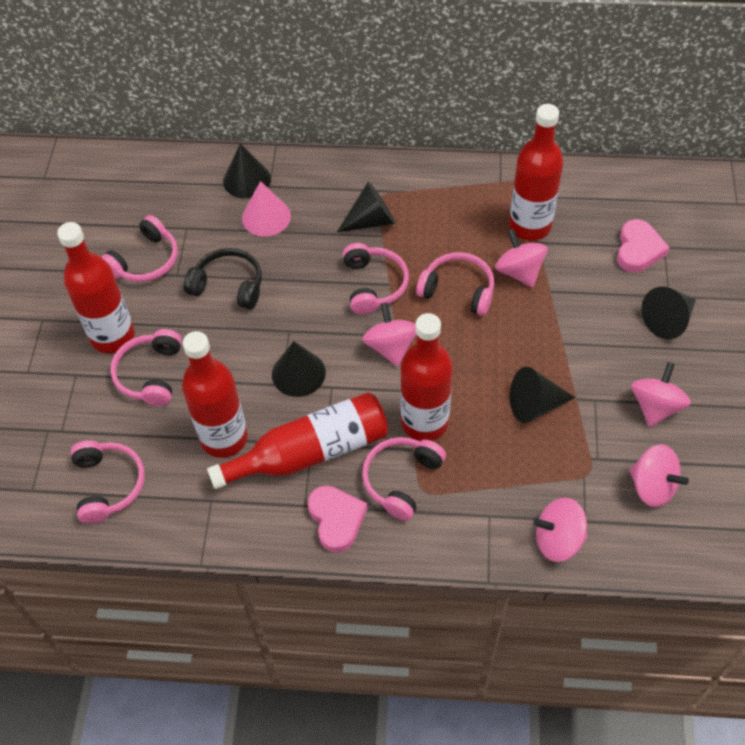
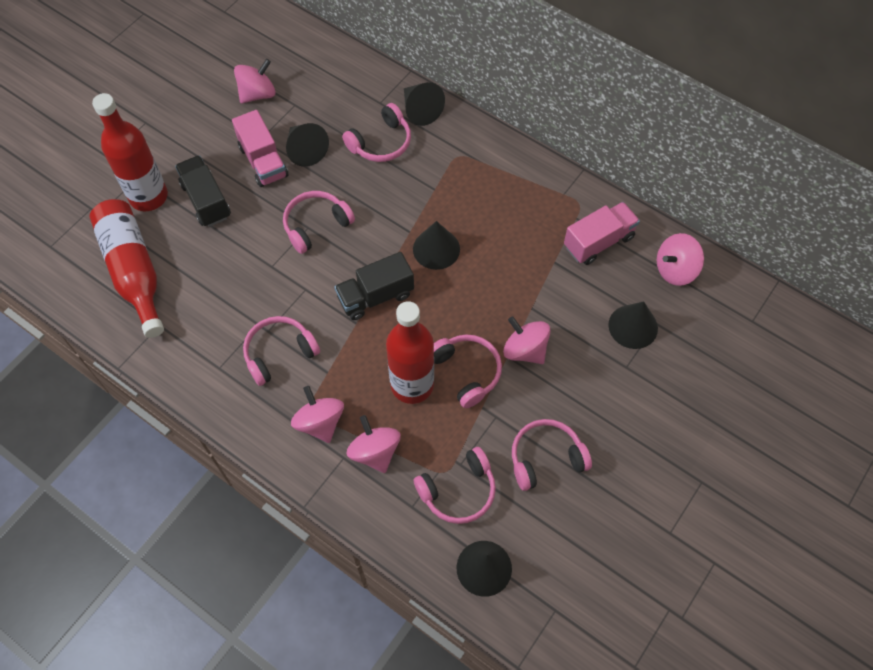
black headphones: [184,248,262,309] = 1 -> none = 0
black truck: none = 0 -> [175,155,231,227] [334,252,414,320] = 2
pink cone: [242,181,291,236] = 1 -> none = 0
pink heart: [308,485,368,553] [617,219,670,273] = 2 -> none = 0
pink truck: none = 0 -> [232,110,289,187] [564,202,640,265] = 2
red bottle: [57,222,135,353] [182,331,248,458] [207,392,388,489] [400,313,453,441] [509,104,563,241] = 5 -> [90,199,164,338] [92,93,168,211] [386,301,434,404] = 3

